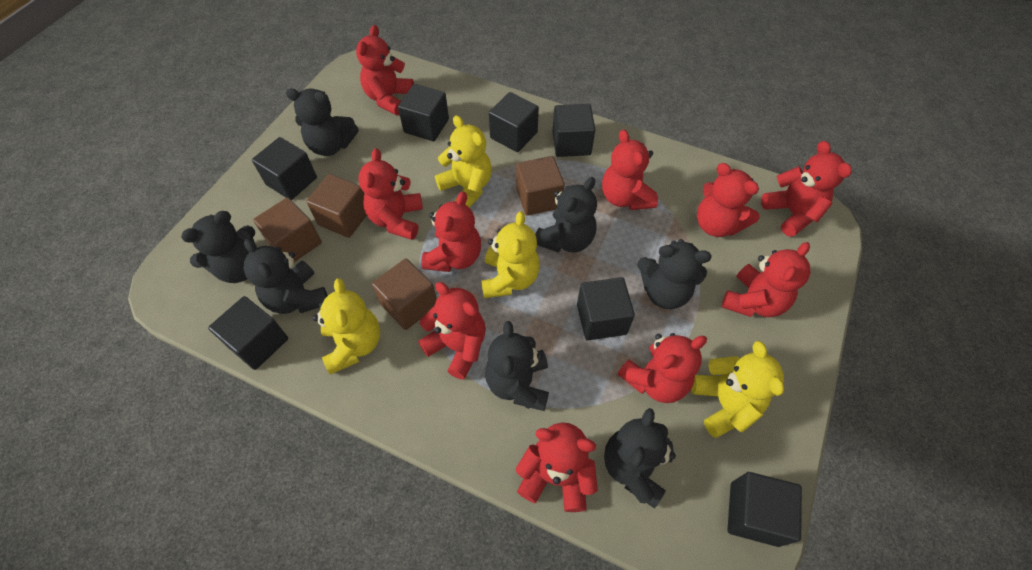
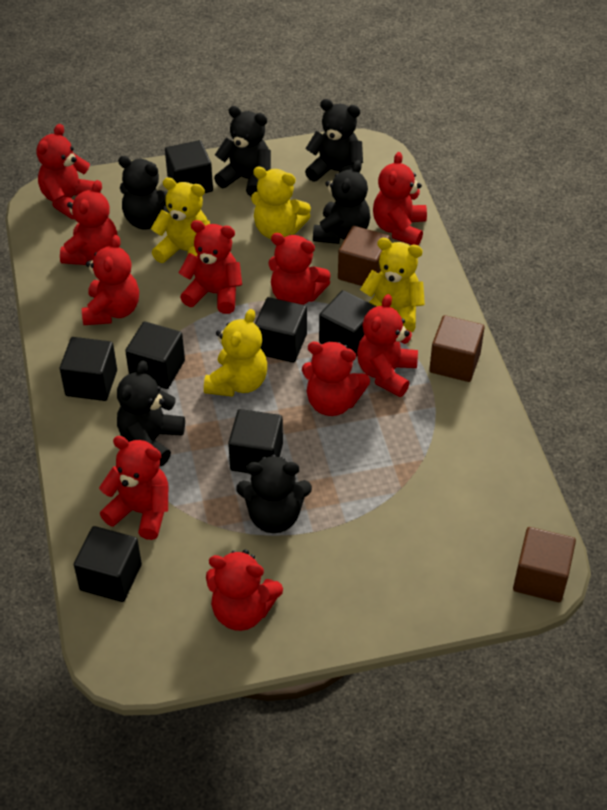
black teddy bear: [181,211,255,283] [243,239,328,314] [286,88,359,156] [485,321,549,411] [535,177,597,253] [604,408,676,509] [637,239,712,309] = 7 -> [117,361,185,466] [118,156,170,230] [214,106,271,196] [236,455,312,533] [305,99,363,182] [313,160,370,244] = 6
brown cube: [253,197,322,262] [306,174,367,238] [372,258,437,330] [516,156,565,216] = 4 -> [338,226,390,286] [429,315,485,382] [513,527,576,602] = 3

